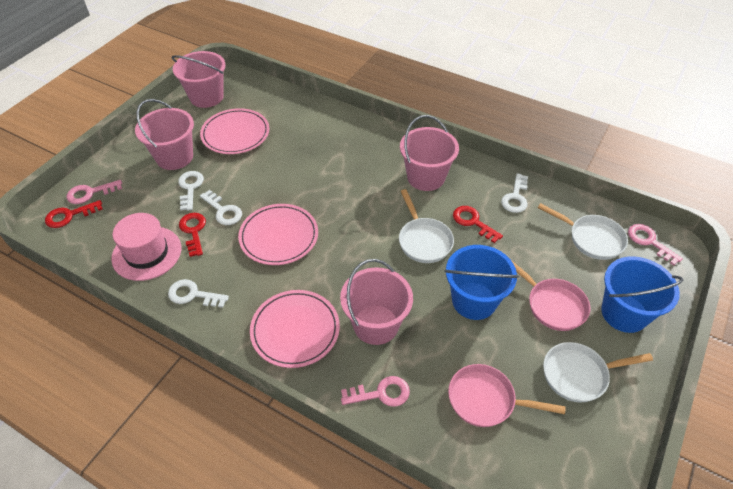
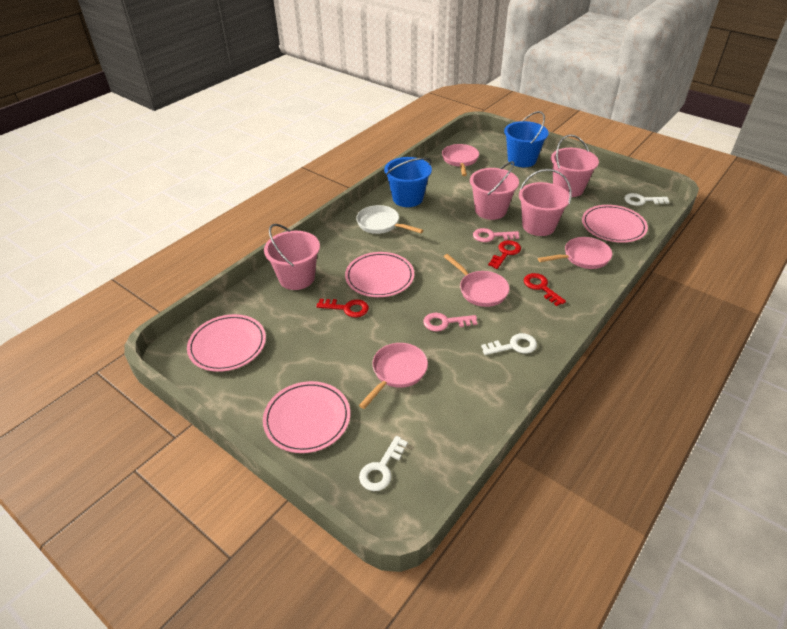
pink hat: [111,213,181,281] = 1 -> none = 0
pink key: [66,180,122,204] [341,376,410,407] [628,224,683,265] = 3 -> [423,313,477,332] [473,228,519,242] = 2
pink pan: [448,364,565,427] [510,259,590,331] = 2 -> [359,343,428,409] [442,144,479,176] [444,254,510,307] [538,237,612,269] = 4
pink plate: [200,108,269,154] [238,204,318,265] [250,290,340,368] = 3 -> [187,314,266,372] [263,381,350,453] [345,252,414,297] [582,205,648,243] = 4
white key: [168,279,229,308] [178,171,204,210] [200,190,242,225] [501,173,528,213] = 4 -> [359,436,408,491] [481,333,537,355] [624,193,669,206] = 3
white pan: [399,189,454,263] [538,203,628,260] [543,342,653,403] = 3 -> [356,205,423,234] = 1

